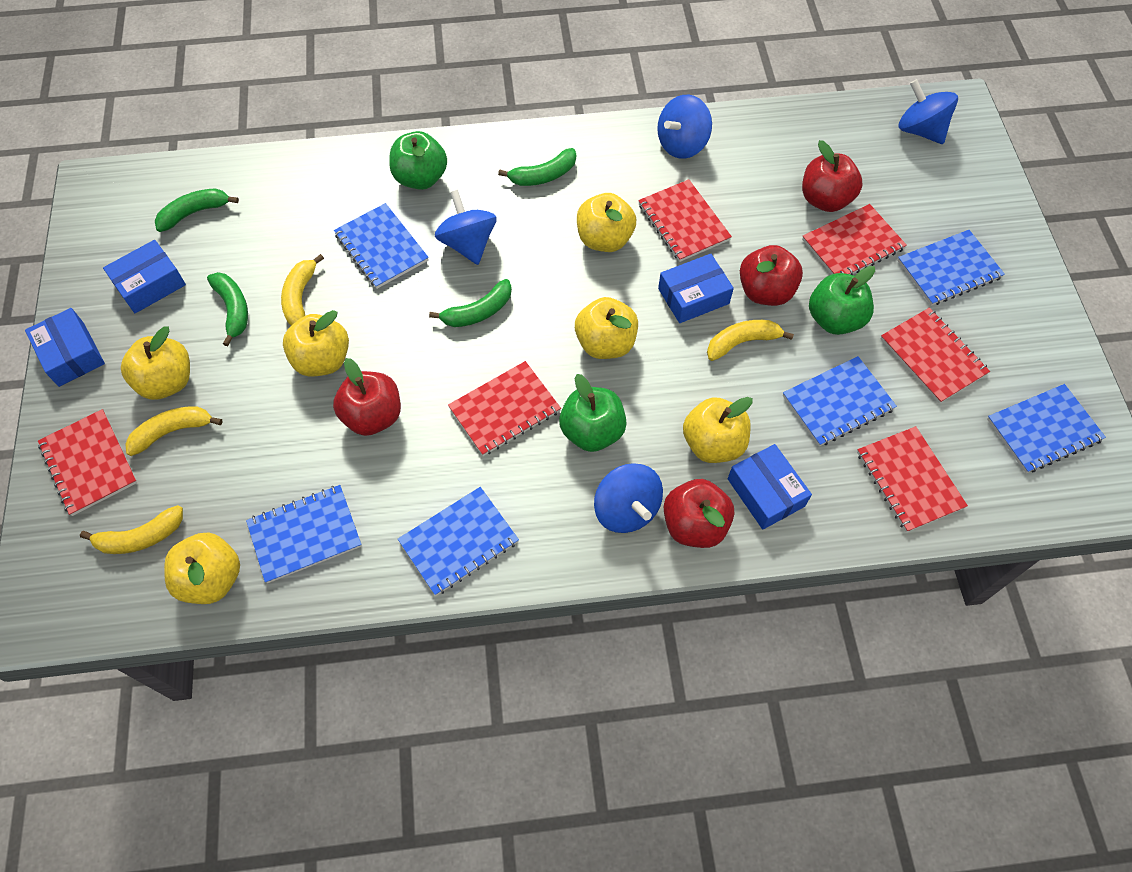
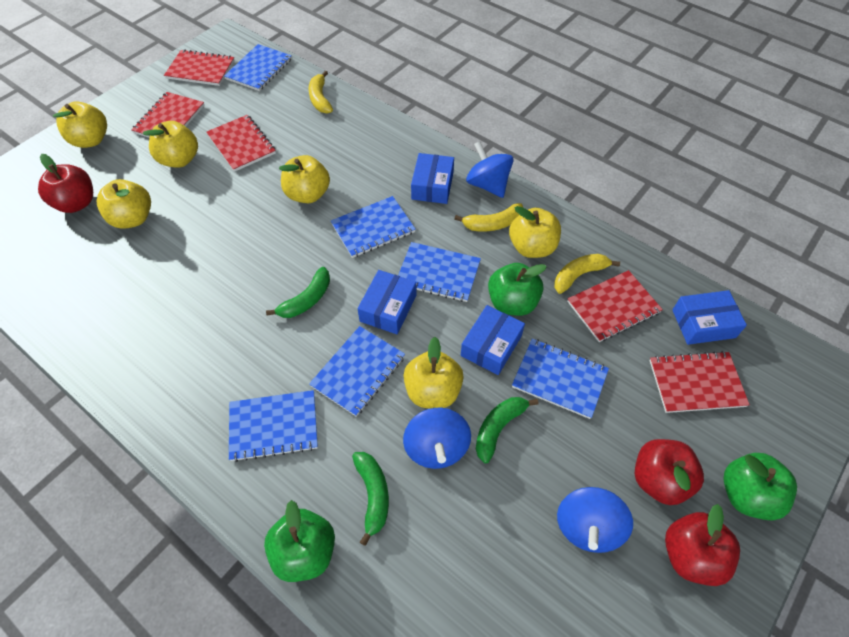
blue spinning top: [435,190,497,265] [594,463,663,533] [657,95,712,159] [899,79,958,144] = 4 -> [403,408,471,469] [466,141,514,198] [557,487,633,553] = 3
green banana: [155,188,239,232] [207,272,248,346] [429,279,512,327] [498,148,576,186] = 4 -> [266,267,330,318] [352,452,389,546] [476,397,538,463] = 3
red apple: [333,358,401,436] [664,479,734,548] [740,245,803,306] [802,140,863,212] = 4 -> [38,154,93,213] [635,439,704,505] [665,504,740,586] = 3
red notebook: [38,409,138,516] [448,361,561,456] [638,179,732,262] [802,204,907,275] [857,426,968,532] [880,308,990,404] = 6 -> [131,92,204,138] [164,49,235,86] [206,115,276,172] [567,270,663,342] [650,351,750,413] = 5
yellow banana: [80,505,183,554] [125,406,222,456] [281,254,324,325] [707,320,794,361] = 4 -> [309,71,333,114] [455,203,523,232] [554,254,620,294] = 3

